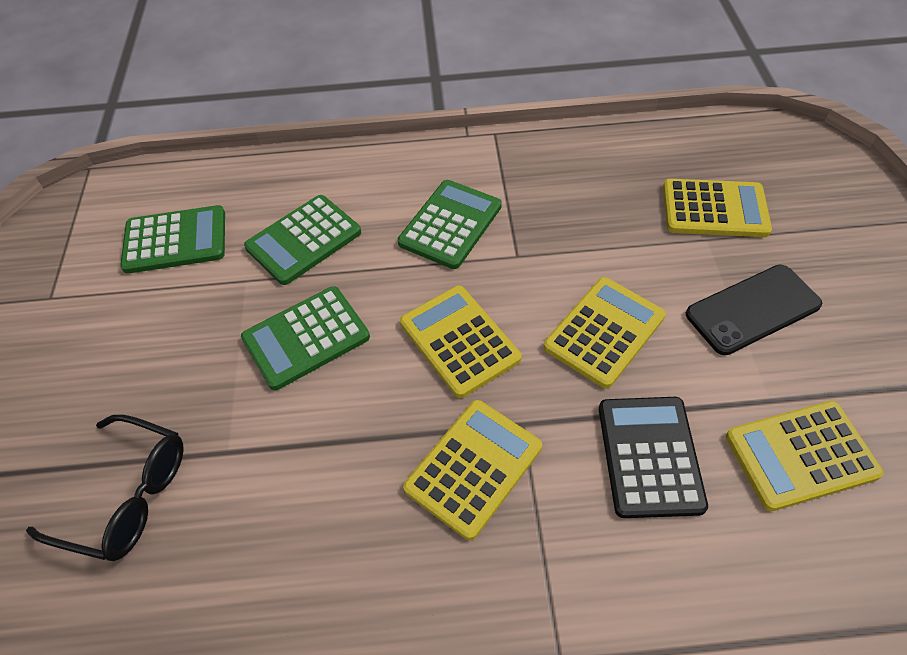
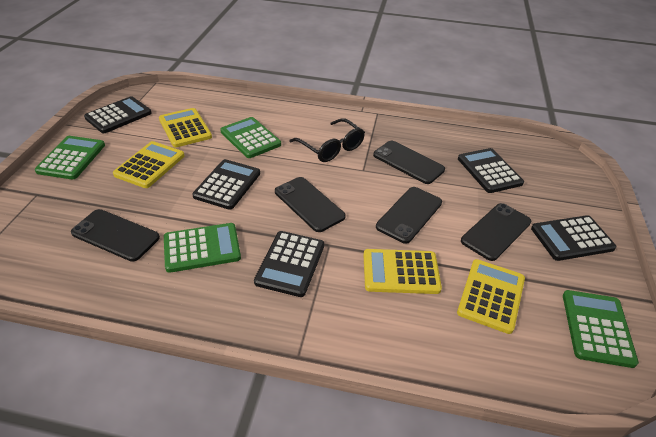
black calculator: [599,397,708,518] = 1 -> [84,96,152,133] [192,159,260,210] [254,231,324,297] [458,148,524,193] [531,215,616,261] = 5
black phone: [686,265,822,355] = 1 -> [71,209,160,262] [275,177,346,232] [373,141,445,184] [376,187,442,244] [461,203,532,261] = 5
yellow calculator: [400,286,521,398] [403,400,542,540] [544,277,666,388] [663,179,772,237] [726,401,883,511] = 5 -> [113,141,185,188] [159,108,212,147] [364,249,442,294] [457,259,525,334] = 4

